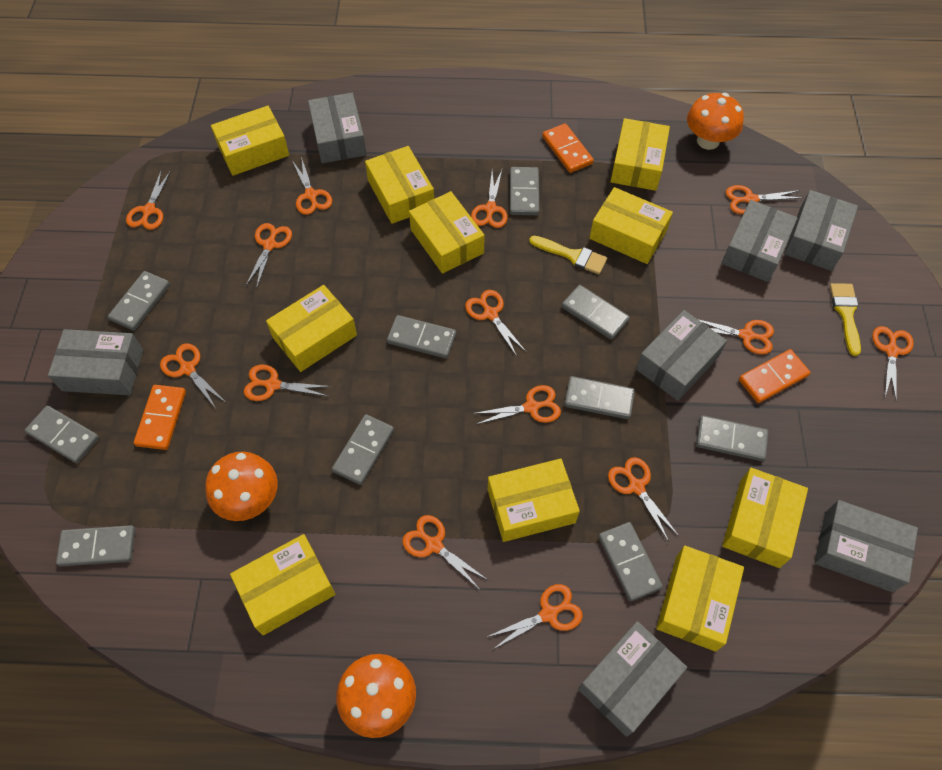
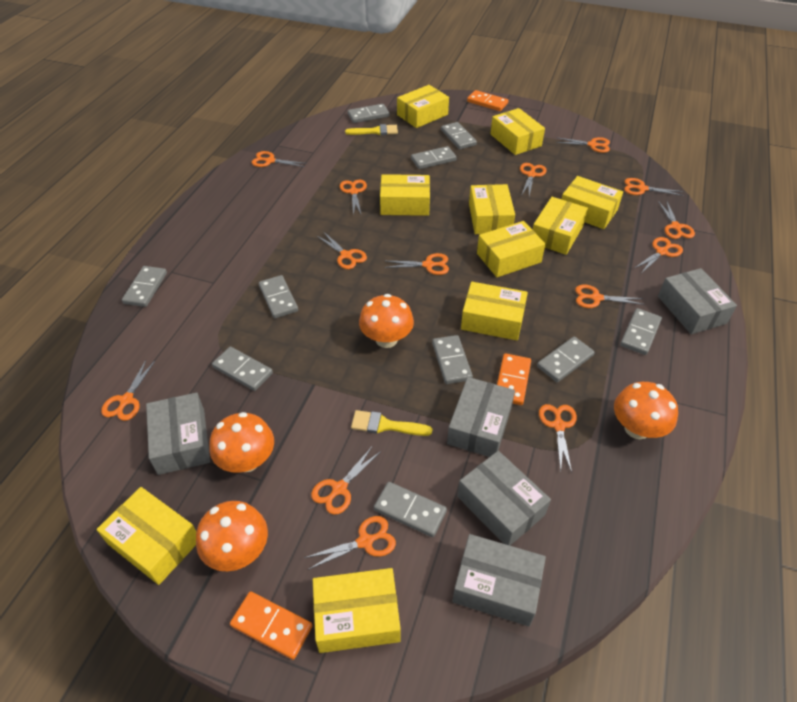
grey box: [48,329,143,395] [308,93,366,163] [578,621,687,737] [636,310,727,401] [721,200,798,282] [784,190,858,271] [814,500,918,592] = 7 -> [146,392,210,475] [447,377,515,457] [452,534,546,626] [457,451,551,545] [658,268,737,334] = 5
orange mushroom: [205,452,278,521] [336,654,416,738] [687,93,744,150] = 3 -> [196,501,268,571] [210,412,274,473] [359,294,414,348] [614,382,678,439] = 4

